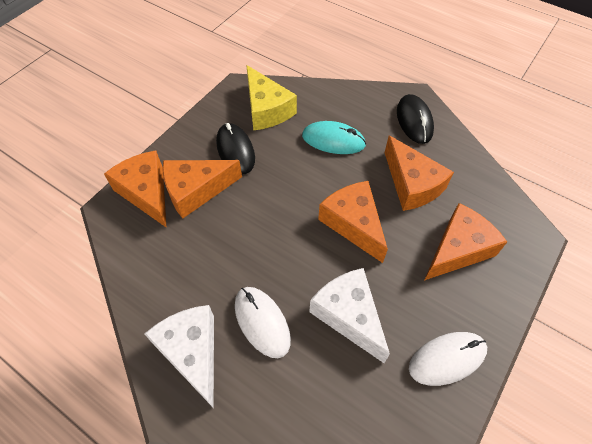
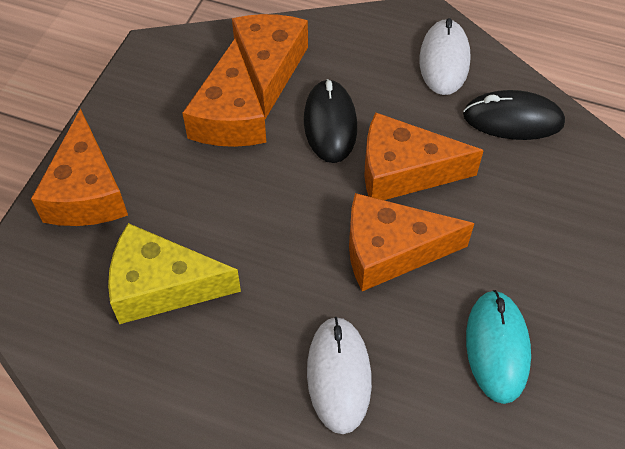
white cheese: [144,305,214,408] [309,268,390,363] = 2 -> none = 0

